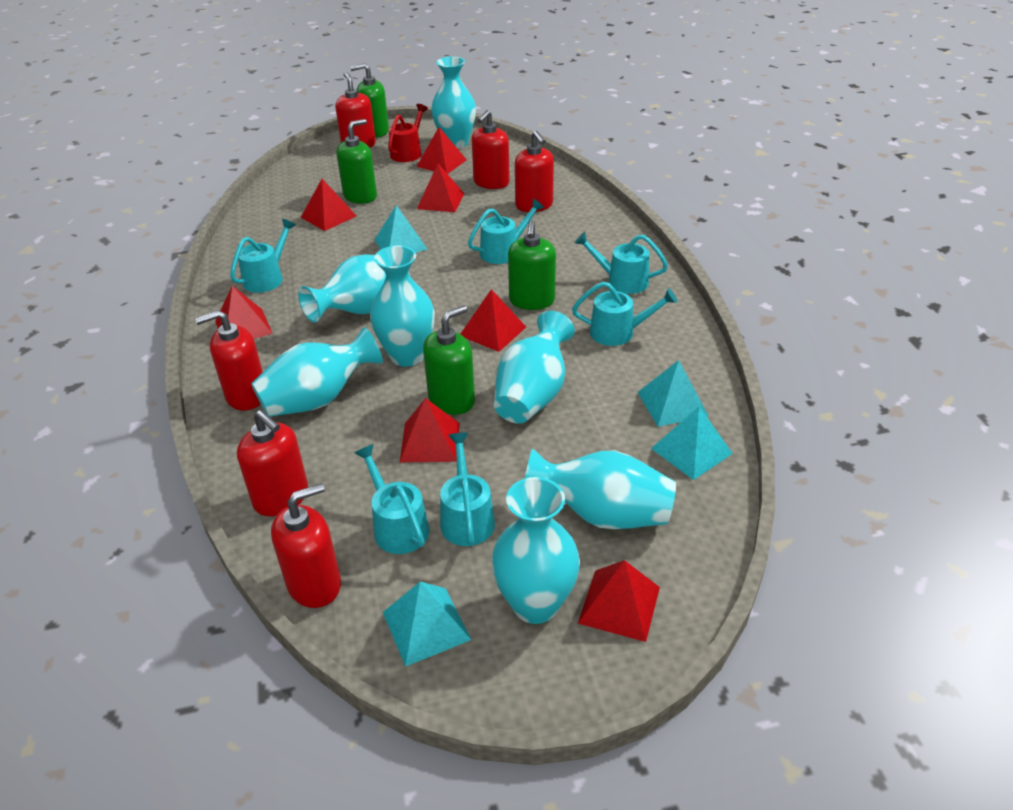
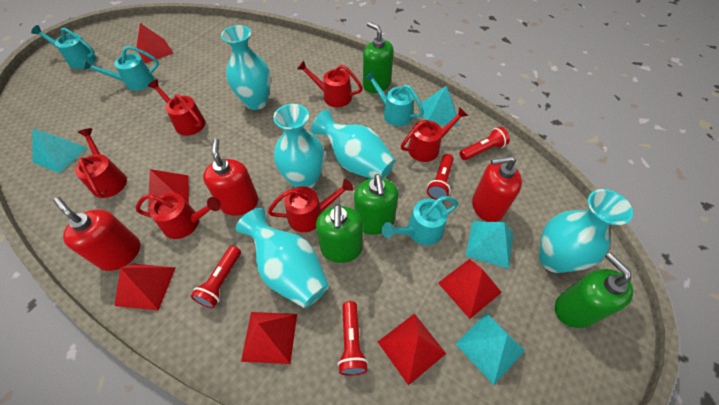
red flashlight: none = 0 -> [191,246,241,308] [338,301,368,376] [427,154,454,200] [459,127,510,160] = 4
red pyramid: [215,286,273,339] [301,179,356,231] [400,398,459,462] [416,127,467,174] [417,164,464,212] [461,289,526,352] [578,560,660,642] = 7 -> [114,264,176,311] [137,23,174,63] [148,169,189,213] [241,312,297,364] [378,314,446,385] [438,259,502,319] = 6
red soap dispenser: [195,310,263,411] [237,410,308,516] [271,483,341,608] [335,72,376,148] [472,110,510,189] [515,131,554,212] = 6 -> [53,197,140,271] [203,138,258,216] [472,156,522,222] = 3
red watering can: [388,104,428,162] = 1 -> [75,128,127,198] [136,193,221,239] [148,79,206,136] [268,179,354,232] [297,61,363,107] [401,107,468,162] = 6
turquoise vase: [251,327,383,417] [298,255,410,323] [370,246,435,367] [431,57,476,149] [491,477,580,624] [494,311,575,424] [525,448,676,529] = 7 -> [221,25,271,110] [236,208,329,308] [273,104,325,188] [311,109,396,179] [539,189,633,273] = 5
turquoise watering can: [230,219,296,293] [355,444,430,554] [440,433,495,546] [468,199,544,264] [572,282,677,346] [575,232,668,294] = 6 -> [31,25,97,69] [83,46,159,90] [365,71,424,126] [382,196,458,245] = 4

